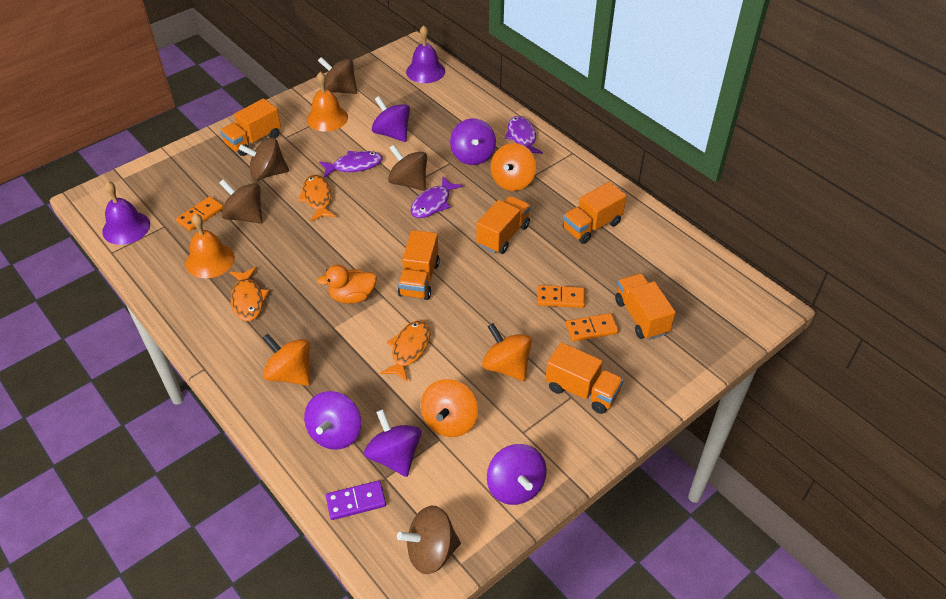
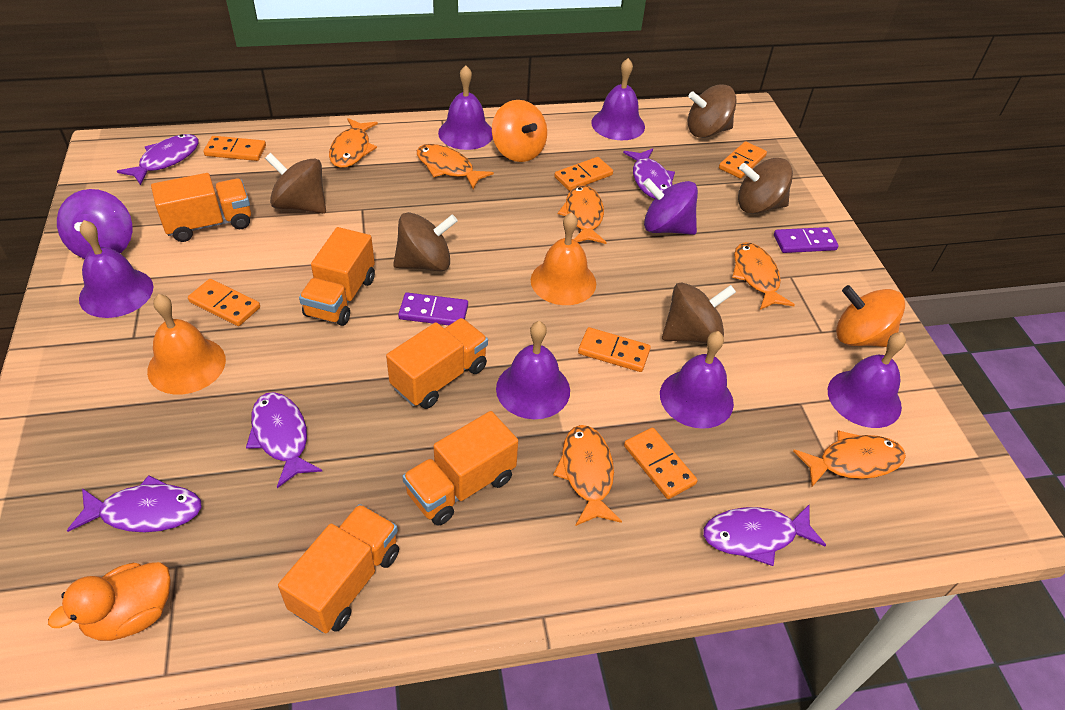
orange domino: [176,196,223,231] [537,285,585,308] [566,313,619,342] = 3 -> [188,279,260,326] [203,136,266,161] [554,157,613,191] [578,327,651,372] [624,427,697,499] [719,141,767,179] = 6
orange fish: [229,267,269,321] [298,175,336,222] [380,320,431,382] = 3 -> [329,118,378,168] [417,144,494,189] [553,425,622,526] [558,185,607,244] [732,242,795,310] [793,430,906,487] = 6
orange spinning top: [263,333,310,386] [421,379,478,437] [482,323,532,381] [490,143,536,191] = 4 -> [492,100,547,162] [836,285,905,347] = 2
orange truck: [220,98,281,156] [398,230,440,300] [476,196,531,254] [545,342,624,414] [563,182,626,244] [615,273,676,340] = 6 -> [151,173,251,242] [278,504,399,633] [299,227,375,326] [386,318,488,409] [402,411,518,526] = 5
purple bell: [102,181,150,245] [406,25,445,83] = 2 -> [79,220,153,318] [438,65,493,150] [496,321,570,419] [591,58,645,140] [660,331,734,429] [828,332,906,428] = 6
purple domino: [326,480,386,520] = 1 -> [398,293,468,325] [774,227,839,253] = 2
purple fish: [319,151,383,178] [410,177,463,218] [505,116,543,154] = 3 -> [67,475,202,532] [117,134,199,185] [246,392,322,488] [623,148,675,199] [703,505,826,566] = 5
purple spinning top: [304,391,361,450] [364,409,422,477] [372,96,410,142] [450,118,496,165] [487,444,547,505] = 5 -> [57,189,132,259] [643,178,698,235] = 2

